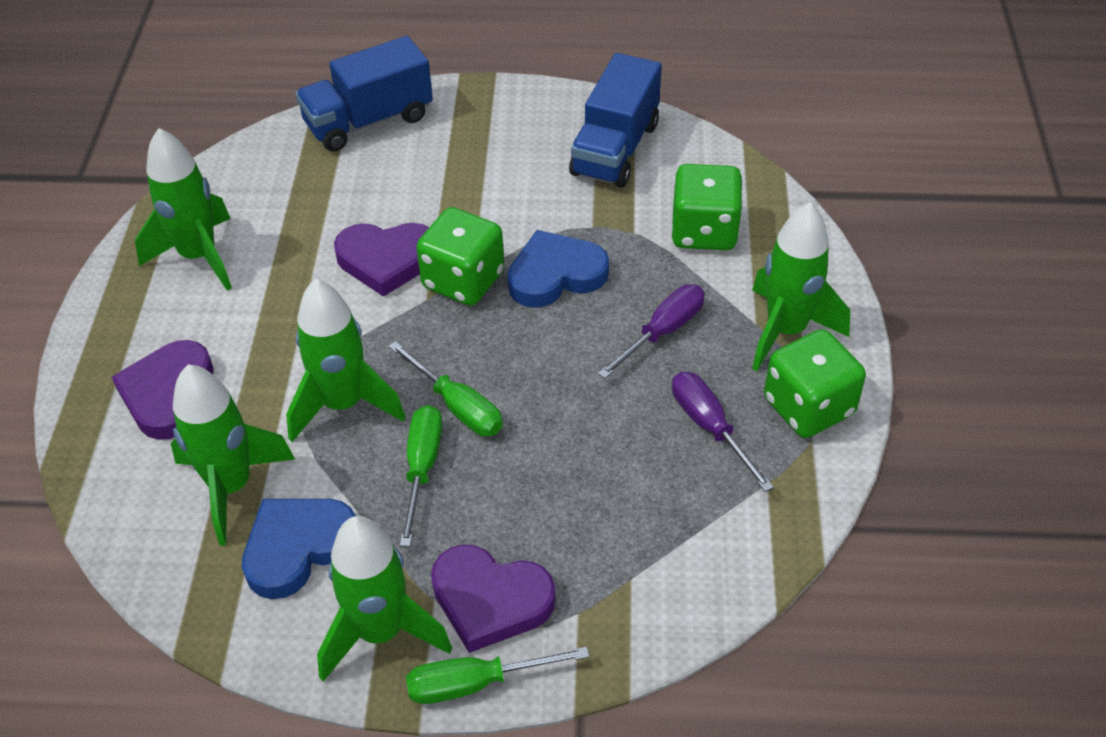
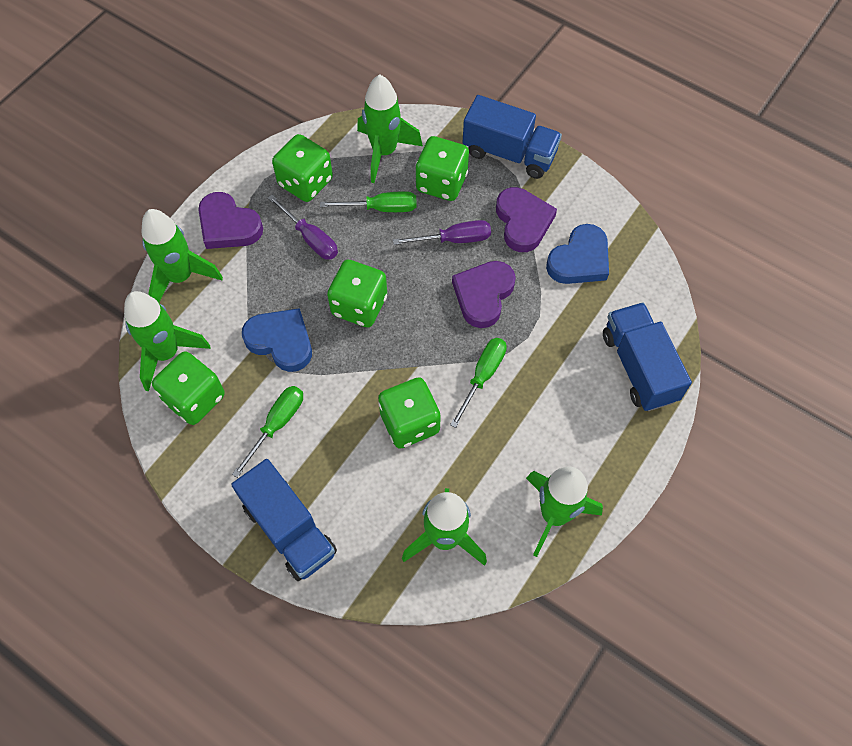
blue truck: [295,36,433,152] [569,53,662,187] = 2 -> [231,459,337,581] [463,95,562,179] [603,302,692,411] = 3
green dice: [416,207,504,306] [671,164,743,250] [764,329,866,438] = 3 -> [152,351,225,425] [272,134,333,202] [327,260,387,328] [378,377,441,449] [416,136,469,201] = 5

